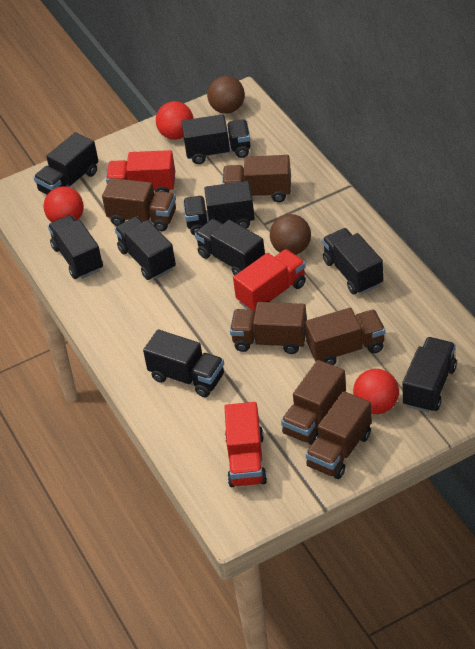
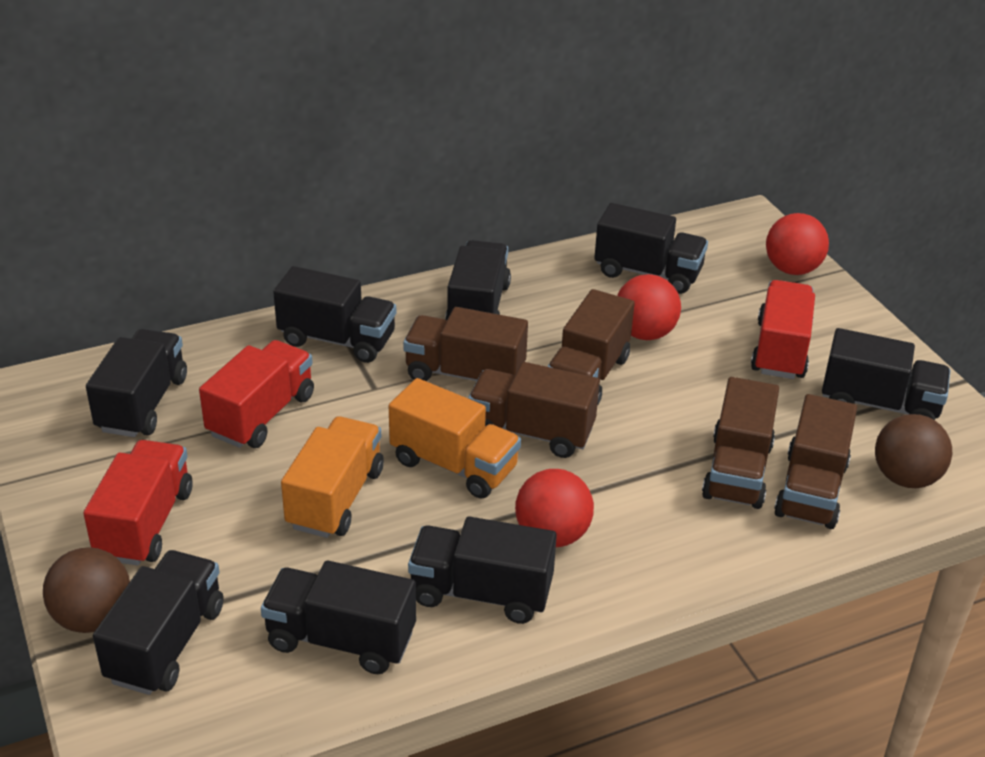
black truck: [34,132,99,194] [48,215,103,279] [115,217,176,280] [143,329,224,397] [181,114,251,164] [183,181,255,235] [195,219,265,276] [322,228,383,295] [402,337,457,413] = 9 -> [86,329,187,437] [93,550,223,695] [261,561,416,674] [273,266,396,363] [408,516,557,624] [445,240,511,320] [594,203,708,294] [822,328,951,420] = 8
brown truck: [102,178,176,231] [222,155,291,202] [230,302,307,354] [281,360,346,445] [305,308,386,365] [305,391,372,479] = 6 -> [403,307,528,381] [468,362,600,458] [547,289,635,406] [702,377,779,509] [774,394,857,529] = 5
orange truck: none = 0 -> [281,416,384,538] [389,378,521,499] = 2

